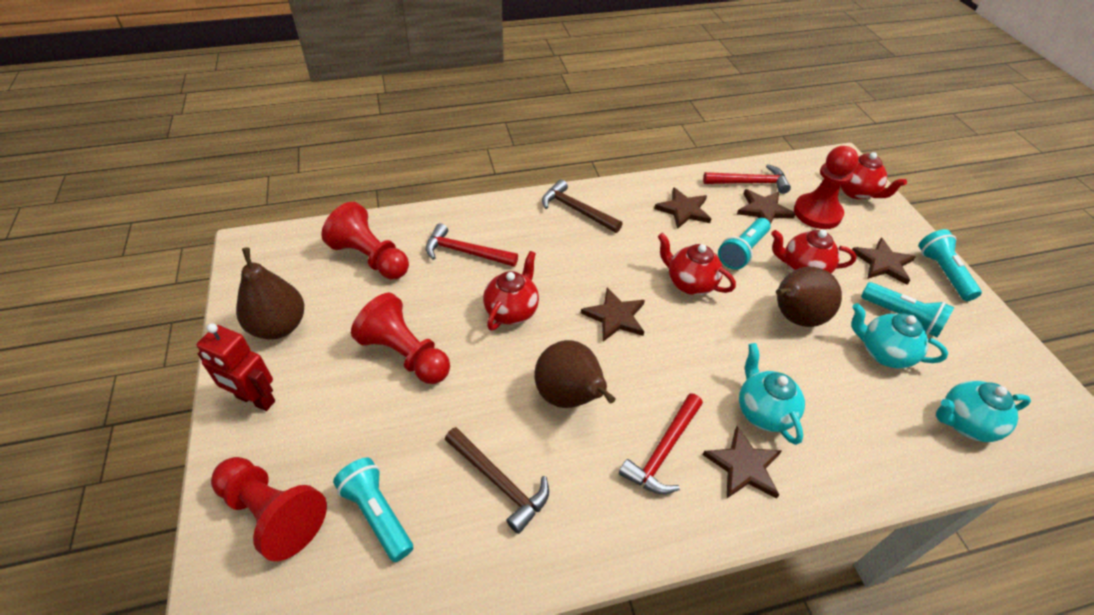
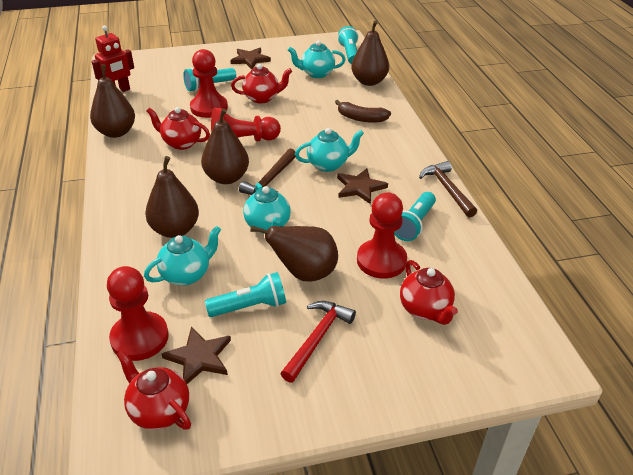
brown banana: none = 0 -> [335,100,391,123] = 1
brown pear: [236,247,304,339] [534,340,615,408] [776,267,842,327] = 3 -> [90,65,135,138] [145,156,199,238] [201,108,249,184] [250,226,338,282] [351,20,389,86] = 5
brown star: [581,287,645,342] [654,187,711,229] [702,426,782,498] [737,189,796,225] [852,238,916,285] = 5 -> [162,326,231,384] [230,48,271,69] [337,168,388,204] = 3
red hammer: [426,223,518,267] [619,393,703,495] [703,164,791,194] = 3 -> [281,301,356,383] = 1
turquoise teapot: [739,343,805,445] [851,303,948,369] [936,381,1031,442] = 3 -> [144,226,221,286] [243,183,291,233] [288,40,346,78] [295,128,364,172] = 4

